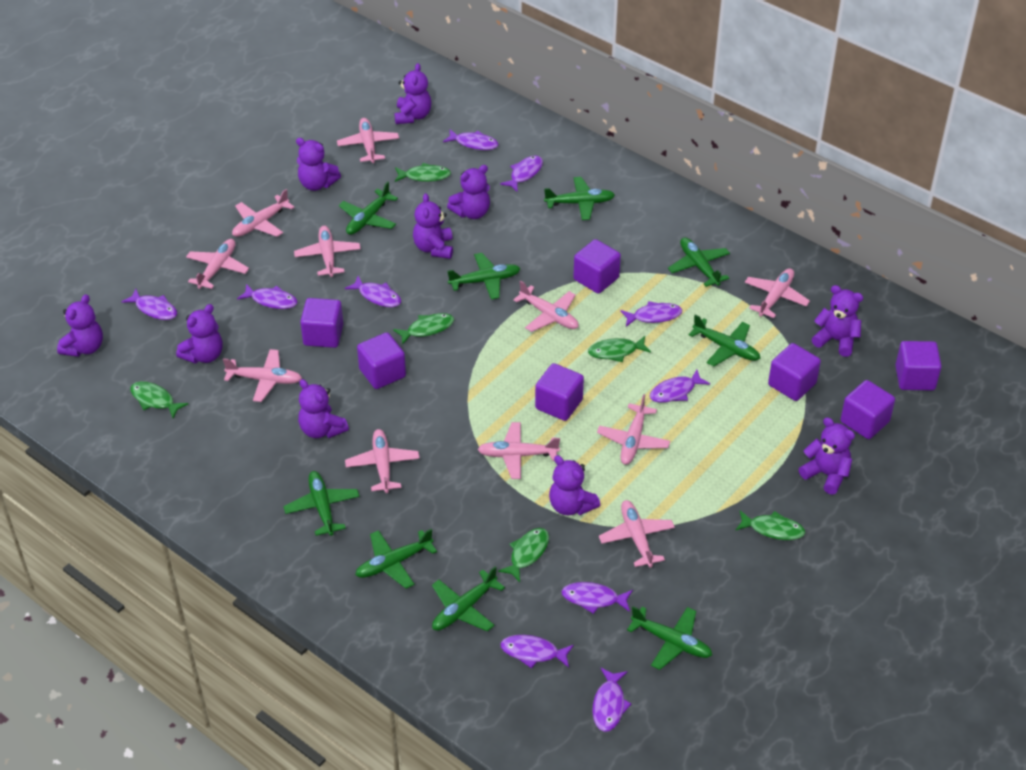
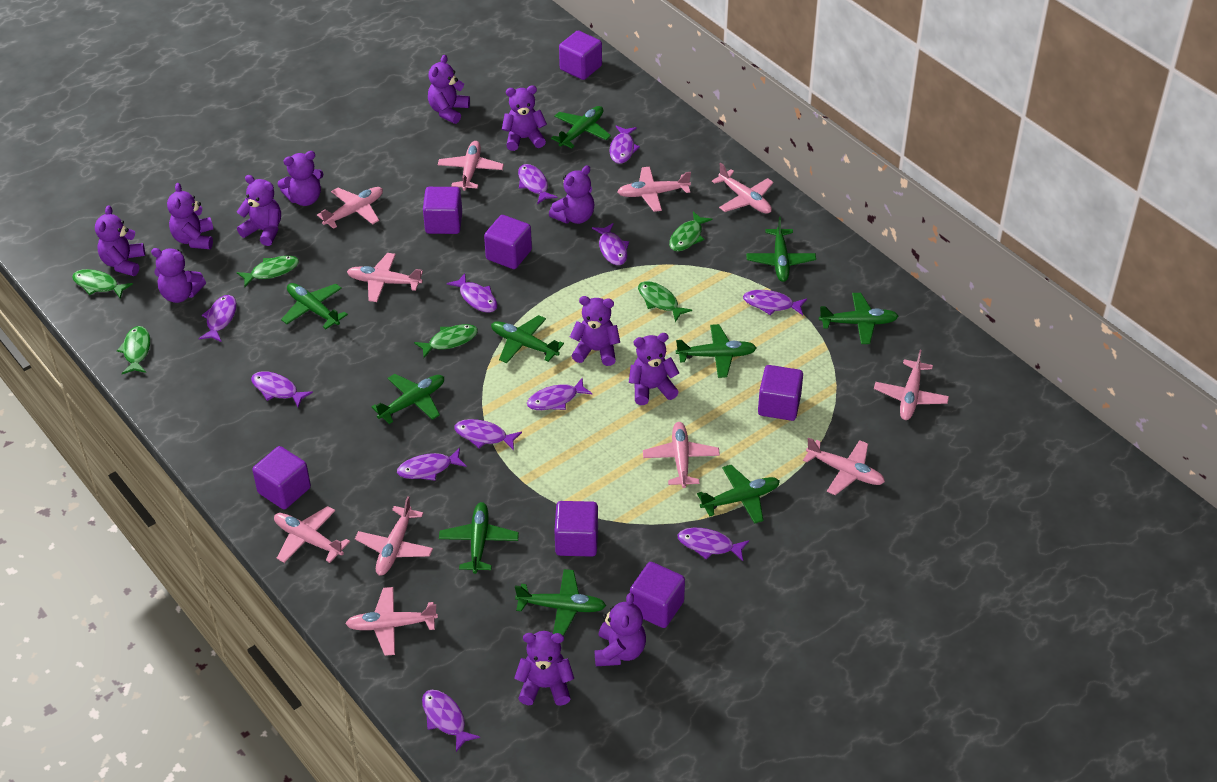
green plane: [283,471,360,536] [339,181,398,235] [355,529,437,589] [432,566,505,632] [447,253,521,300] [544,177,615,220] [627,606,712,670] [668,237,730,287] [689,315,760,366] = 9 -> [281,283,348,329] [371,374,444,424] [439,502,519,574] [491,315,564,363] [515,569,606,636] [551,106,611,148] [676,324,757,378] [697,465,780,524] [746,217,816,282] [819,293,899,344] = 10
purple fish: [121,289,177,320] [237,284,298,309] [345,276,401,307] [443,129,499,150] [500,155,543,192] [500,635,574,669] [561,582,633,614] [592,668,632,732] [621,301,682,327] [650,370,710,403] = 10 -> [199,295,237,342] [251,371,313,408] [397,448,466,481] [422,690,480,752] [447,273,498,313] [454,419,522,451] [518,164,558,204] [527,378,593,410] [592,223,629,265] [609,126,640,164] [678,528,749,561] [743,290,807,315] = 12
purple teddy bear: [57,294,103,357] [176,304,223,363] [296,138,341,191] [298,379,349,438] [394,63,431,124] [413,193,453,259] [447,165,490,219] [549,455,600,515] [799,417,855,495] [812,285,863,357] = 10 -> [95,205,145,276] [151,248,206,303] [167,183,213,249] [237,175,281,246] [277,151,324,206] [428,55,470,124] [502,85,547,151] [514,631,574,706] [549,165,594,224] [570,296,620,366] [595,593,646,666] [629,333,679,405] = 12

